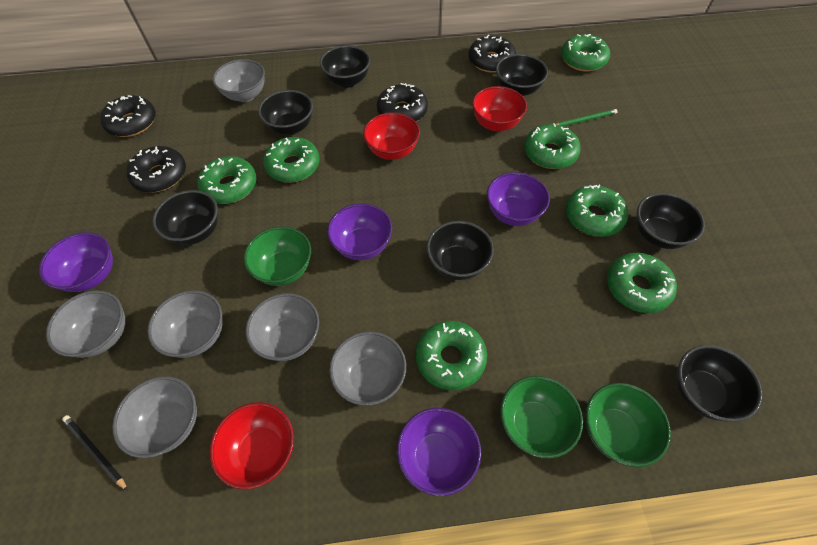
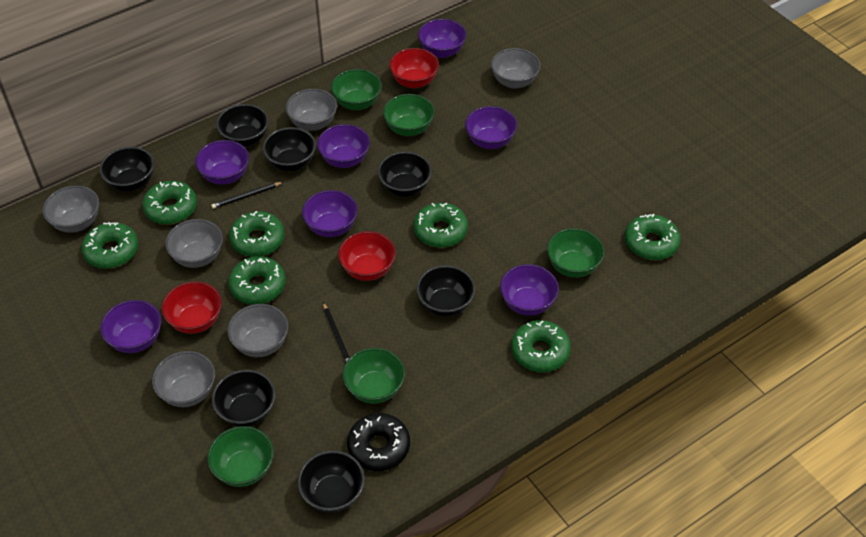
black donut: [100,95,156,137] [126,146,186,193] [377,83,428,121] [468,35,516,73] = 4 -> [347,413,410,471] = 1
black pencil: [62,415,128,491] = 1 -> [211,182,283,209] [323,302,350,362] = 2
green bowl: [244,226,311,286] [500,376,583,459] [585,383,671,467] = 3 -> [207,426,274,487] [331,69,381,110] [342,348,405,404] [383,94,435,136] [547,228,604,278] = 5
green pencil: [555,109,618,126] = 1 -> none = 0
purple bowl: [39,232,113,292] [327,203,392,260] [397,408,481,496] [487,172,550,226] = 4 -> [100,300,161,353] [195,140,249,185] [302,190,358,237] [317,124,370,168] [418,19,466,58] [465,106,517,149] [500,264,559,316] = 7

